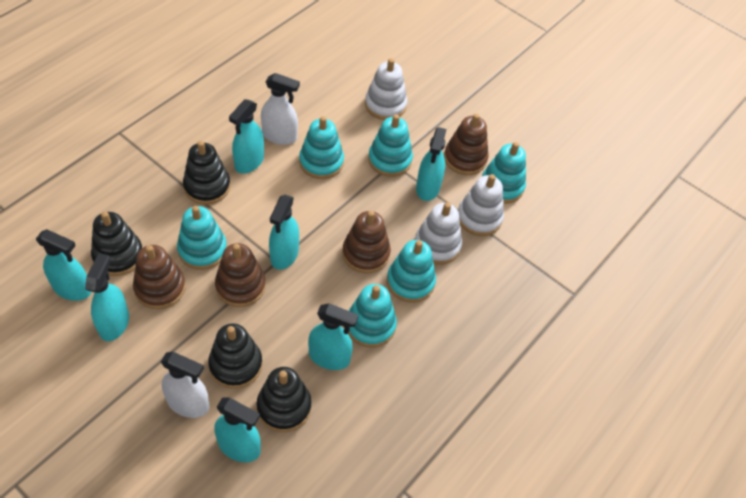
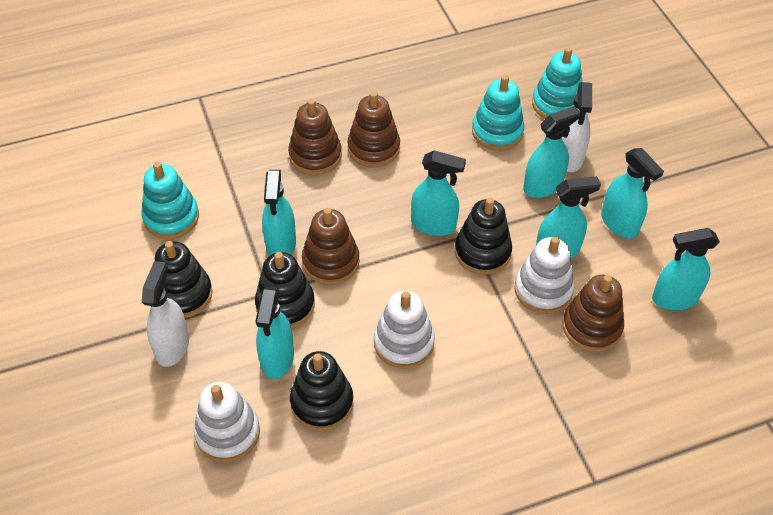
turquoise stacking toy: [177,206,227,270] [299,116,344,179] [348,284,397,348] [368,114,413,177] [387,240,436,303] [482,142,526,204] = 6 -> [141,162,199,239] [472,75,525,151] [532,47,583,119] = 3

